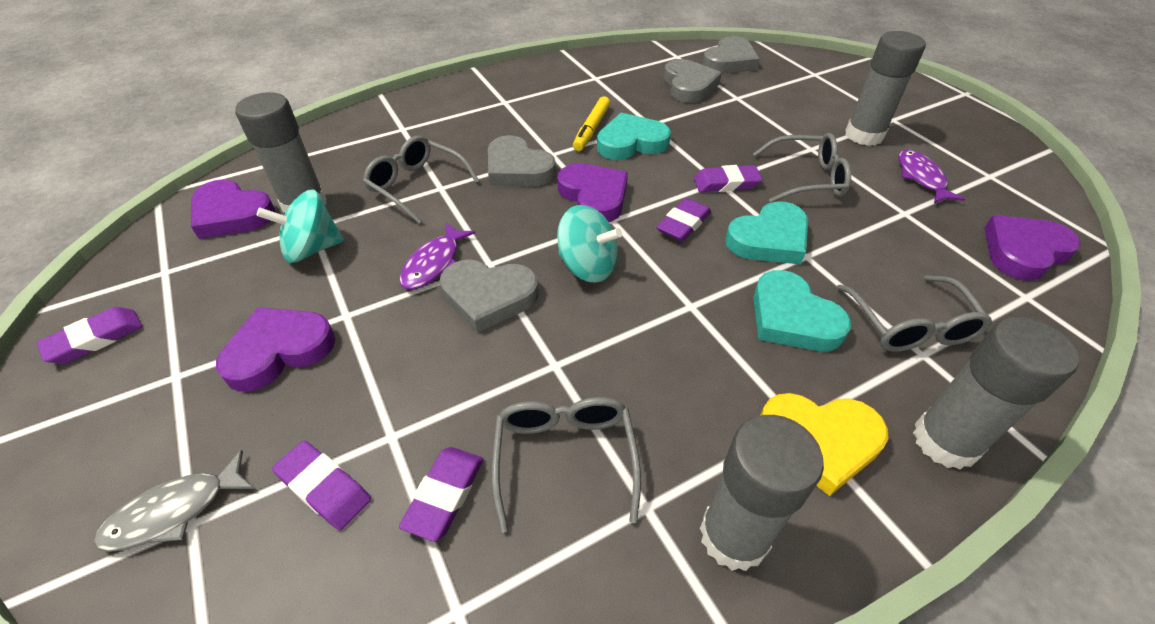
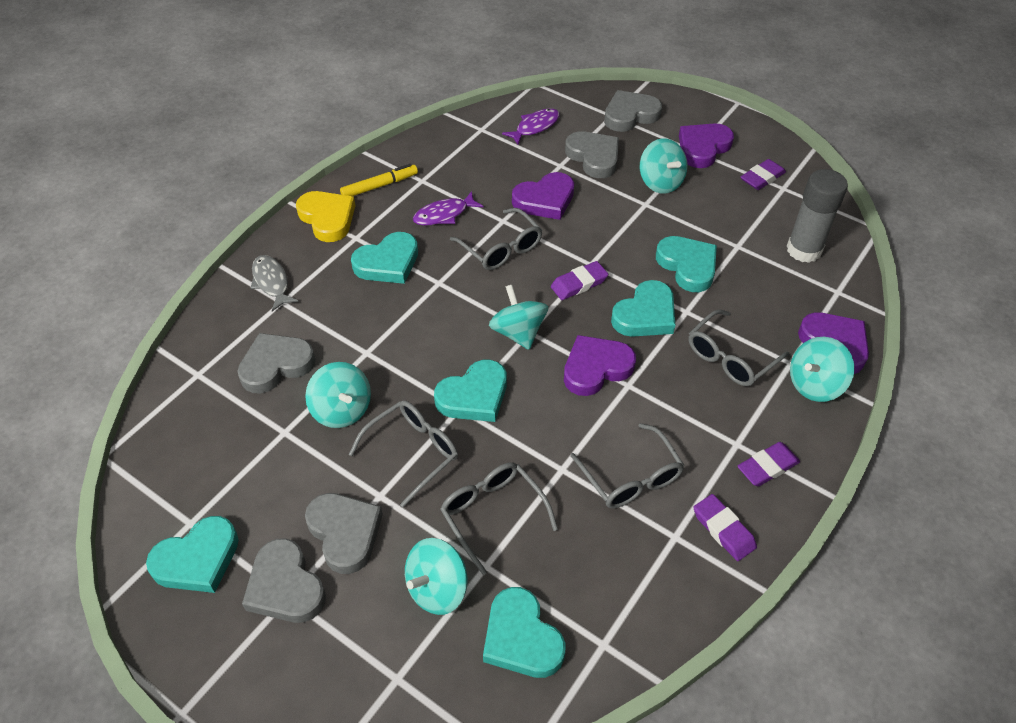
grey glasses: [363,136,479,223] [492,397,641,533] [753,133,851,203] [836,275,992,352] = 4 -> [349,400,458,507] [440,462,558,575] [450,208,542,270] [570,423,685,508] [688,309,789,386] = 5
grey glue stick: [235,92,327,213] [700,415,824,571] [845,31,926,146] [913,317,1079,470] = 4 -> [787,169,848,263] = 1
grey heart: [440,260,538,333] [488,135,556,186] [664,59,722,103] [702,36,760,74] = 4 -> [238,333,315,394] [242,538,326,623] [305,493,383,574] [565,131,619,178] [604,90,662,132] = 5
purple eraser: [36,307,143,364] [272,441,371,530] [399,447,484,542] [656,198,711,242] [694,165,762,192] = 5 -> [551,261,608,300] [693,494,757,561] [737,442,800,486] [741,159,786,190] = 4
turquoise heart: [597,113,671,160] [725,201,808,265] [753,270,851,351] = 3 -> [146,516,239,593] [351,232,418,284] [434,360,507,422] [483,587,565,678] [611,280,675,337] [656,236,717,292] = 6
turquoise spinning top: [257,189,344,263] [557,205,622,283] = 2 -> [305,362,371,428] [405,538,467,615] [489,285,548,350] [640,138,687,194] [790,337,854,402] = 5

